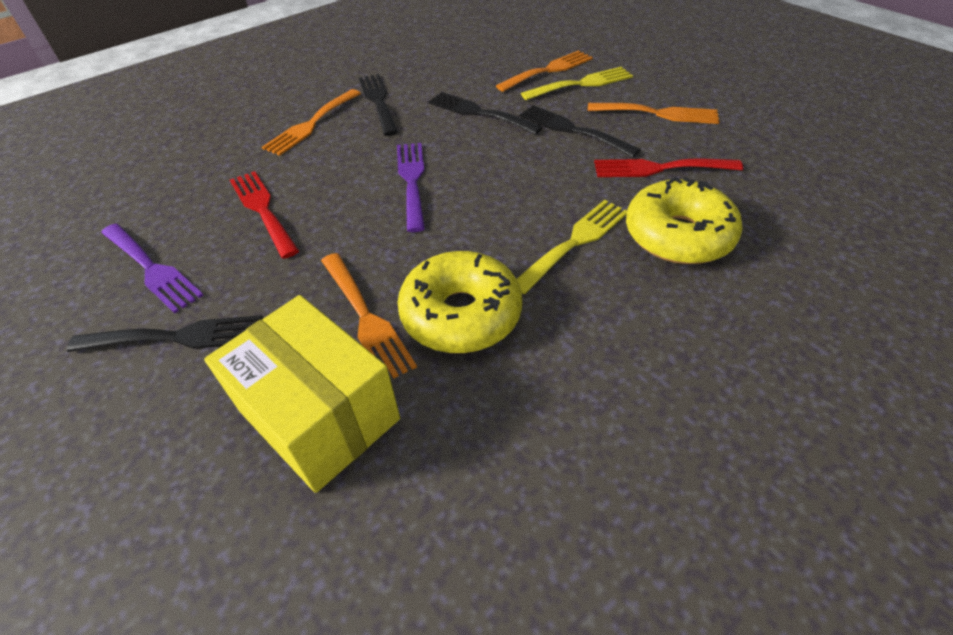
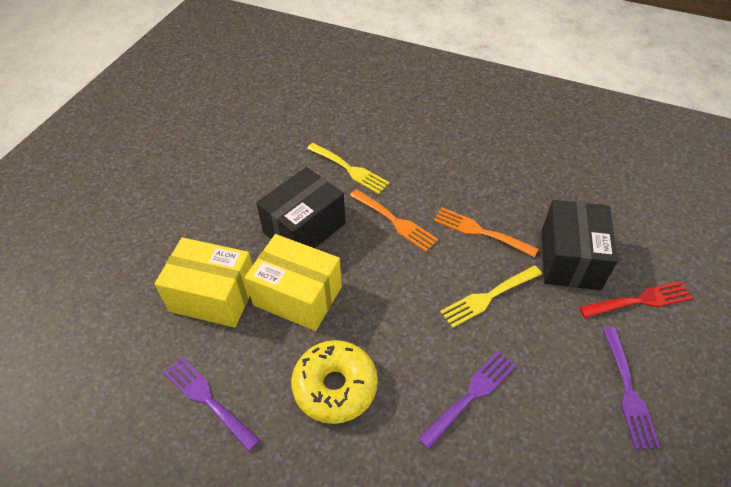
black box: none = 0 -> [256,167,346,248] [542,200,617,290] = 2
black fork: [67,315,263,352] [359,74,398,136] [428,92,543,134] [519,105,641,157] = 4 -> none = 0
orange fork: [262,89,361,156] [321,253,417,378] [496,50,593,92] [588,103,719,124] = 4 -> [350,189,438,252] [434,207,538,257] = 2
purple fork: [101,223,204,314] [397,143,425,232] = 2 -> [163,357,260,451] [418,351,516,449] [603,327,661,449] = 3
red fork: [230,171,299,259] [594,159,743,177] = 2 -> [579,281,693,318] = 1
yellow box: [204,295,400,493] = 1 -> [155,237,253,328] [245,234,342,331] = 2
yellow donut: [397,251,522,353] [626,177,743,264] = 2 -> [291,340,378,424] = 1

